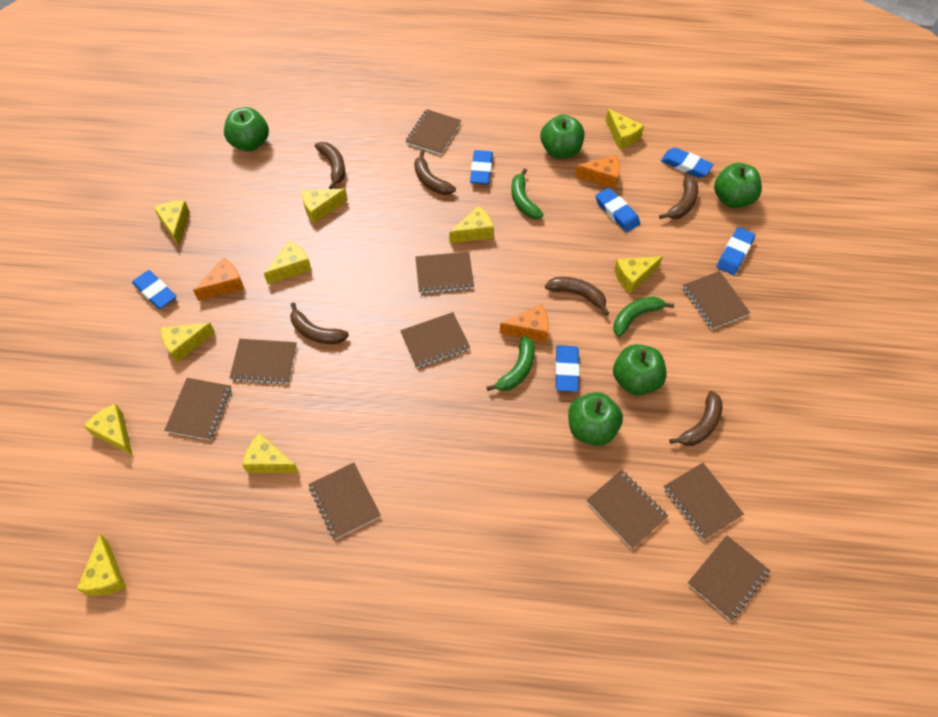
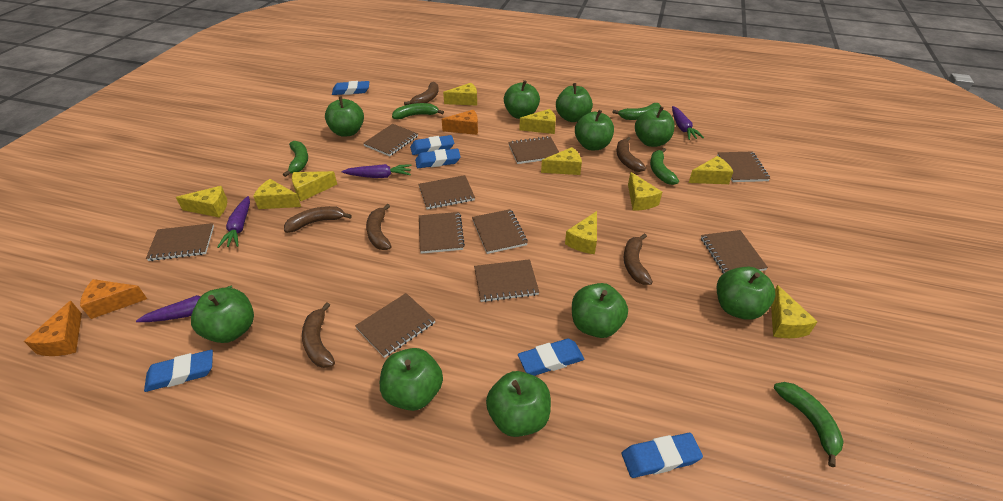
green apple: [224,107,269,151] [540,114,584,159] [568,392,623,446] [613,344,667,396] [714,163,762,208] = 5 -> [191,288,254,343] [325,96,364,137] [380,348,443,411] [486,371,551,437] [504,80,540,119] [556,83,593,122] [572,283,628,338] [575,110,614,150] [635,106,675,147] [717,267,775,320] = 10
green banana: [487,336,535,391] [511,168,544,219] [613,296,674,337] = 3 -> [283,141,308,177] [392,103,444,119] [613,103,661,120] [650,148,679,185] [774,382,844,467] = 5
purple carrot: none = 0 -> [136,285,233,322] [217,196,250,248] [342,164,412,178] [672,106,704,140] = 4

